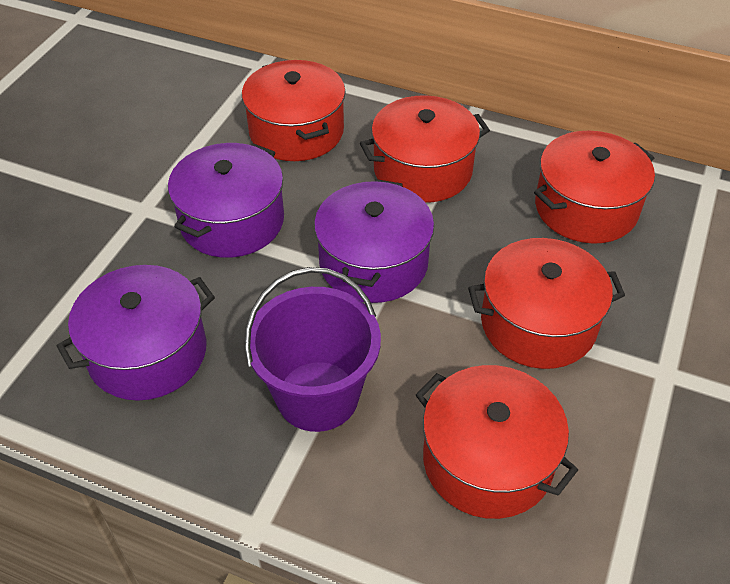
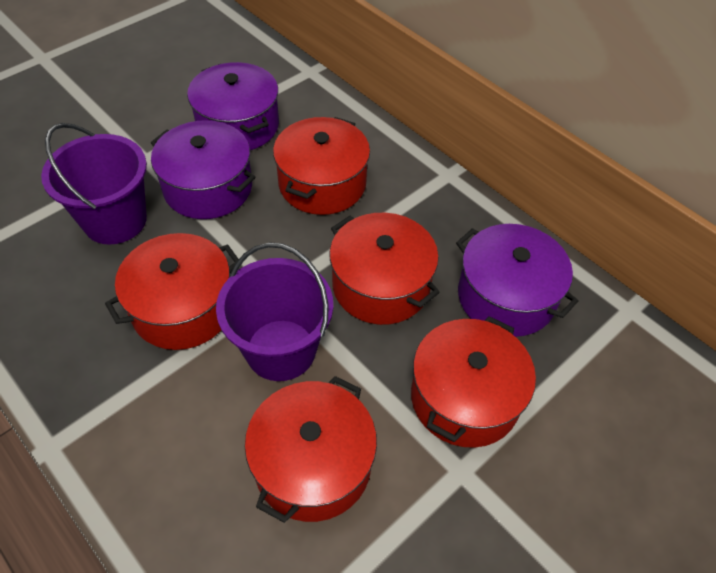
purple bucket: [244,267,381,432] = 1 -> [41,123,147,245] [216,242,333,381] = 2

